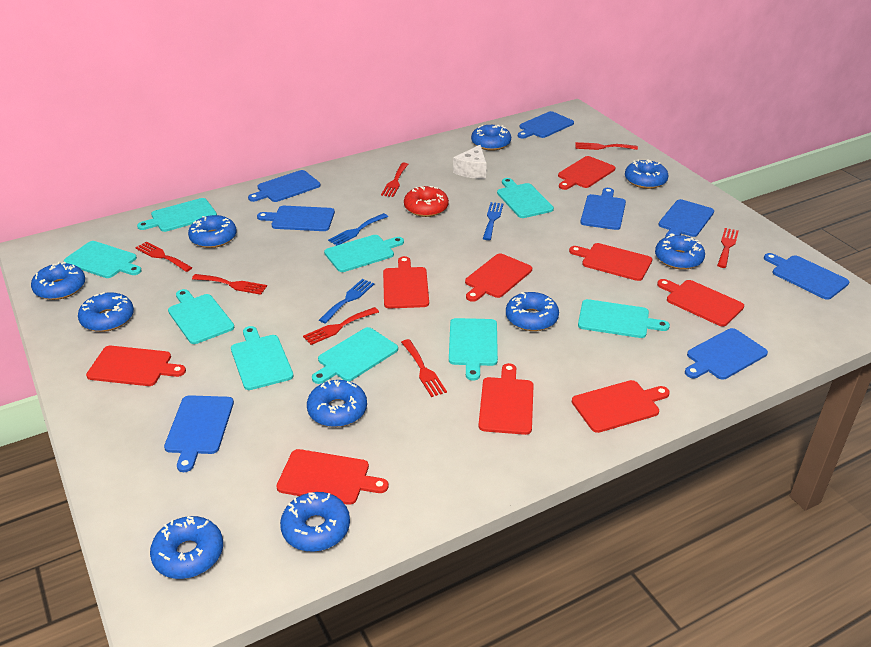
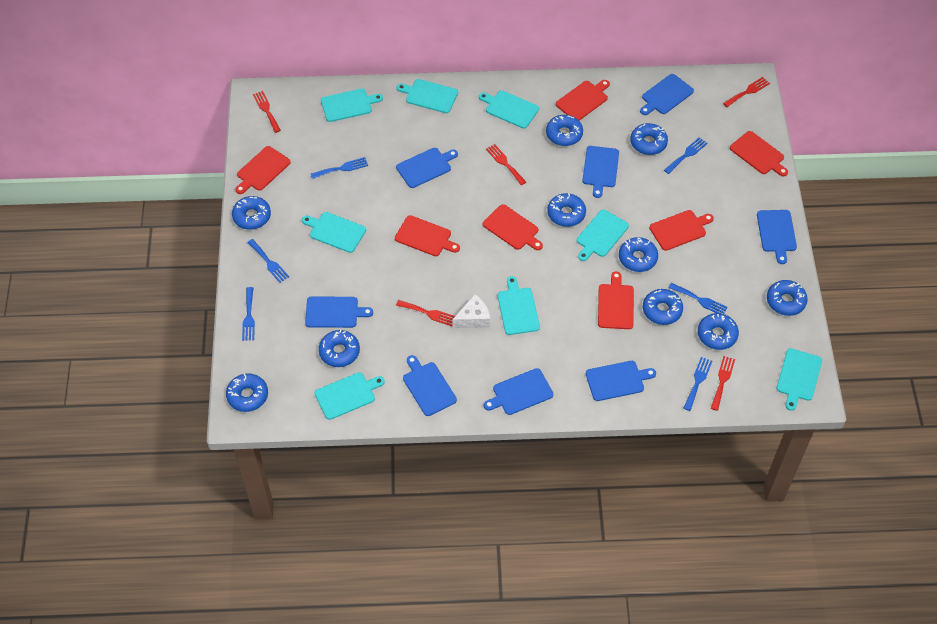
blue fork: [319,279,374,324] [328,213,388,246] [483,202,503,240] = 3 -> [242,287,255,341] [247,239,289,283] [311,157,368,179] [664,137,707,174] [669,283,728,314] [684,357,712,411] = 6
red cutting board: [86,346,186,386] [276,449,389,505] [383,256,429,308] [465,253,532,302] [478,363,534,435] [558,156,615,190] [569,243,652,281] [572,380,670,433] [657,279,744,326] = 9 -> [235,146,291,194] [395,215,460,256] [483,204,543,250] [556,80,610,121] [598,271,634,329] [649,210,714,251] [730,131,788,177] = 7
red donut: [404,186,449,217] = 1 -> none = 0
red fork: [135,241,192,272] [192,274,267,295] [303,307,379,345] [381,163,408,197] [401,339,447,397] [575,142,638,150] [717,228,739,268] = 7 -> [253,91,281,133] [396,300,455,326] [486,144,526,185] [711,356,735,411] [723,77,770,107] = 5
turquoise cutting board: [64,241,142,278] [137,198,217,232] [168,289,234,344] [231,326,293,390] [312,327,398,384] [324,235,404,272] [449,318,498,381] [497,178,554,218] [578,299,670,338] = 9 -> [302,212,366,253] [315,372,385,420] [321,89,383,122] [397,79,458,113] [479,90,539,129] [498,276,540,335] [577,210,629,261] [777,348,822,411] = 8

